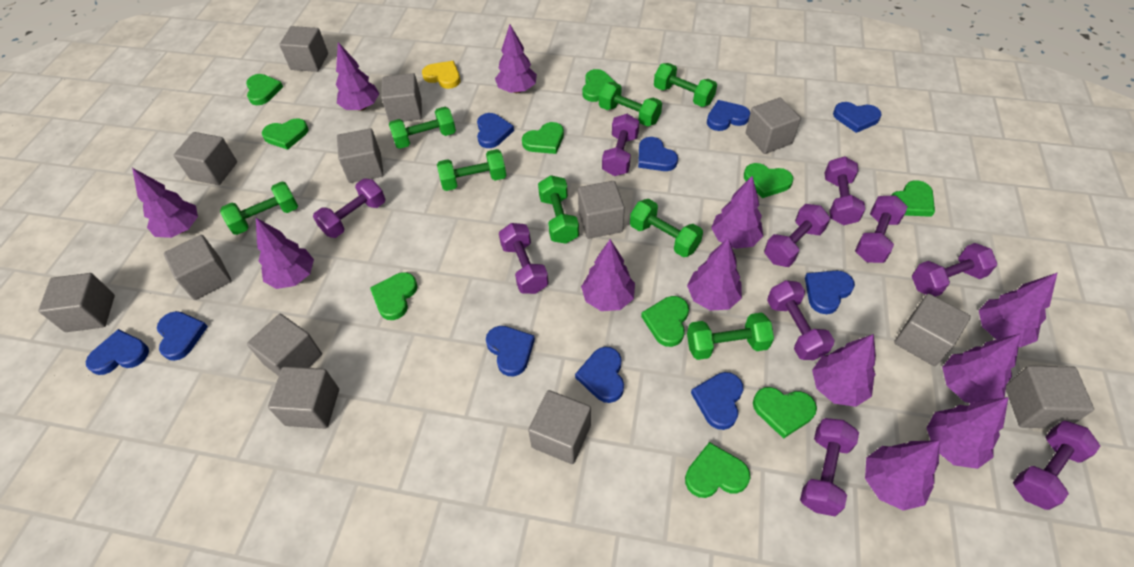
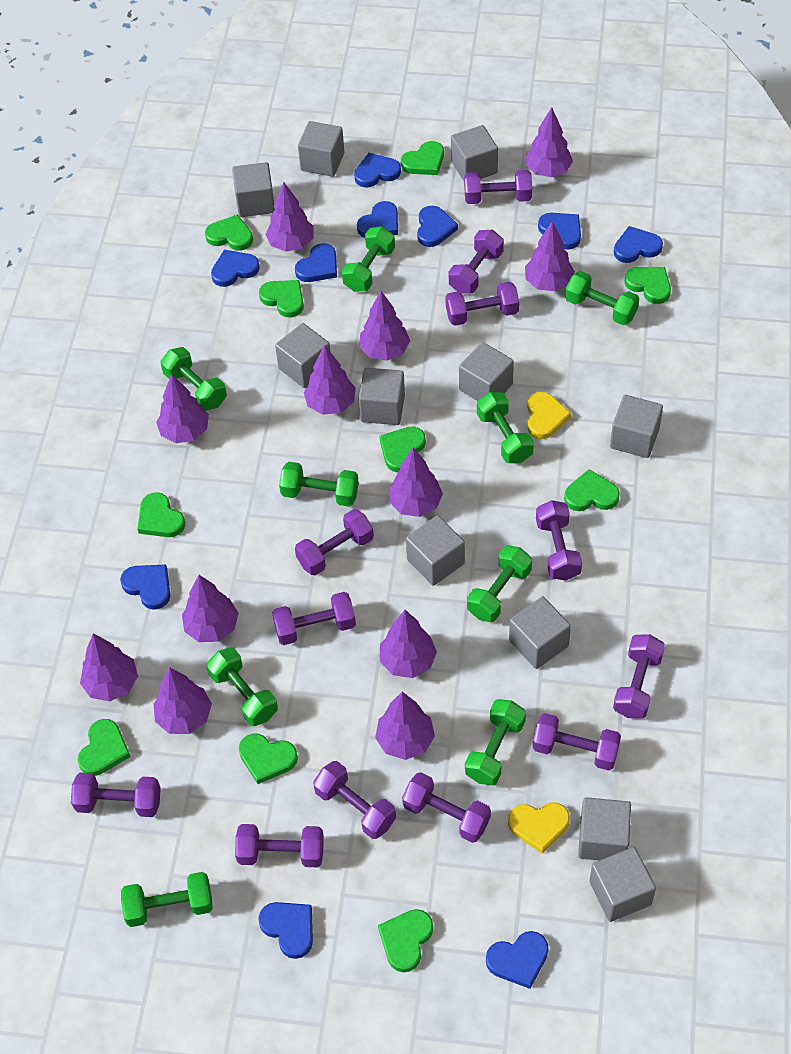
green dumbbell: [220,182,298,235] [389,107,456,149] [437,149,506,191] [538,175,579,244] [599,82,662,127] [630,199,703,257] [654,63,717,107] [687,313,774,360] = 8 -> [121,872,213,927] [161,347,227,410] [207,647,278,726] [279,462,359,507] [342,226,395,292] [465,699,526,786] [467,545,532,622] [477,392,534,463] [565,271,639,325] = 9
grey cube: [38,273,115,332] [164,235,232,300] [173,132,237,185] [247,314,322,376] [268,366,339,429] [279,26,328,72] [337,128,384,183] [381,73,422,122] [528,390,591,464] [578,181,625,239] [746,98,801,154] [894,294,971,366] [1006,365,1094,429] = 13 -> [232,162,275,217] [275,323,330,388] [298,121,344,177] [359,368,405,425] [406,515,465,586] [451,125,498,181] [459,342,514,401] [509,597,571,669] [578,797,631,861] [589,847,656,922] [610,395,663,458] = 11
purple dumbbell: [313,178,385,238] [499,223,549,294] [602,114,639,176] [764,204,830,267] [767,280,835,360] [800,418,859,516] [825,156,866,225] [855,195,908,263] [912,243,997,297] [1013,421,1100,510] = 10 -> [71,772,161,817] [235,824,324,867] [272,592,356,645] [295,509,374,575] [313,761,396,839] [402,772,491,843] [446,282,519,326] [449,230,504,294] [464,170,532,204] [533,713,621,771] [536,500,582,581] [613,634,665,718] = 12
yellow heart: [422,61,460,89] = 1 -> [508,802,570,854] [527,392,571,439] = 2

